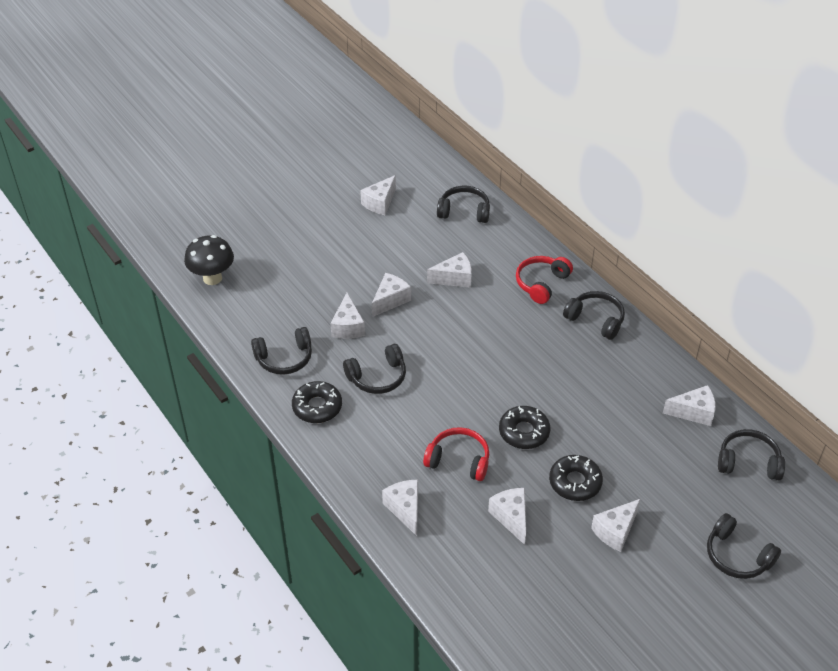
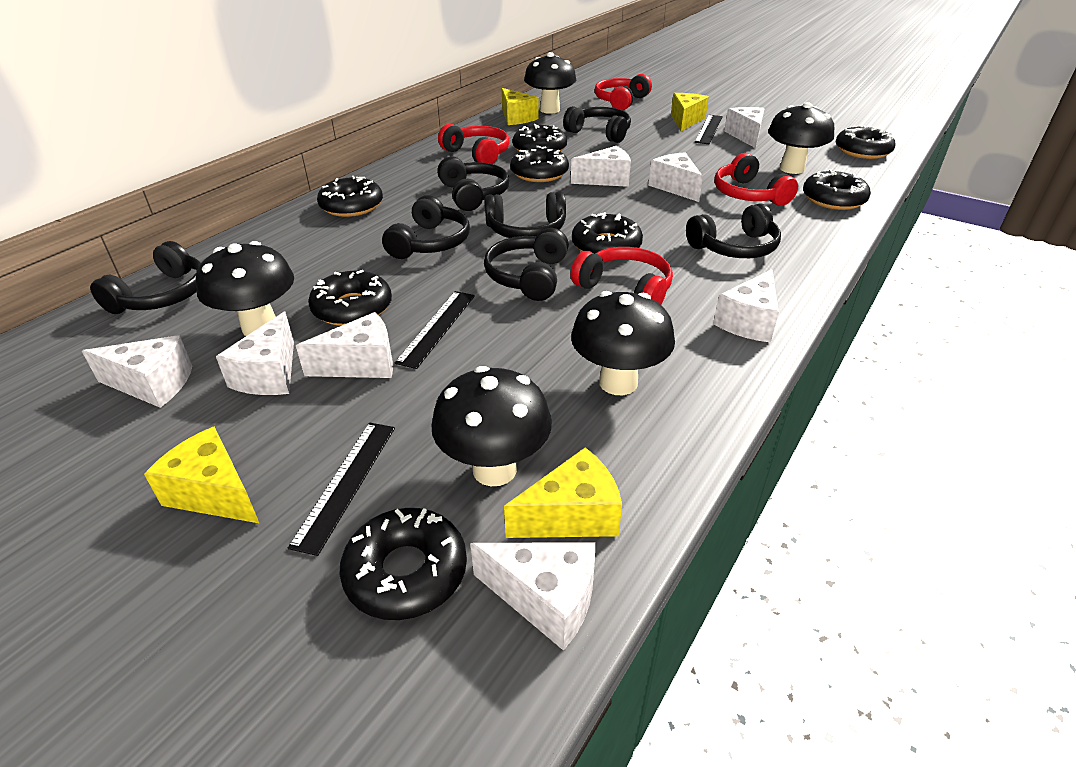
black donut: [292,381,342,423] [499,406,550,449] [549,455,603,501] = 3 -> [308,270,392,326] [317,176,383,217] [339,508,467,620] [510,146,569,182] [512,124,567,152] [572,212,643,254] [803,170,871,210] [836,125,896,159] = 8
black headphones: [251,327,312,375] [343,344,406,394] [437,186,490,223] [563,291,625,340] [707,513,781,579] [718,429,785,480] = 6 -> [90,241,201,314] [382,195,470,259] [437,157,509,211] [484,228,569,301] [485,192,566,238] [563,106,631,143] [686,204,781,258] = 7
black mushroom: [184,235,234,285] = 1 -> [196,241,294,336] [431,366,552,486] [524,52,577,114] [571,291,675,395] [768,102,834,174] = 5
black ruler: none = 0 -> [288,422,395,556] [395,291,475,369] [695,115,723,145] = 3
red headphones: [423,427,489,481] [516,256,573,304] = 2 -> [438,124,510,164] [571,247,673,305] [594,74,652,110] [715,153,798,206] = 4
yellow cheese: none = 0 -> [144,427,259,523] [502,88,539,125] [504,448,622,538] [671,93,709,131] = 4

